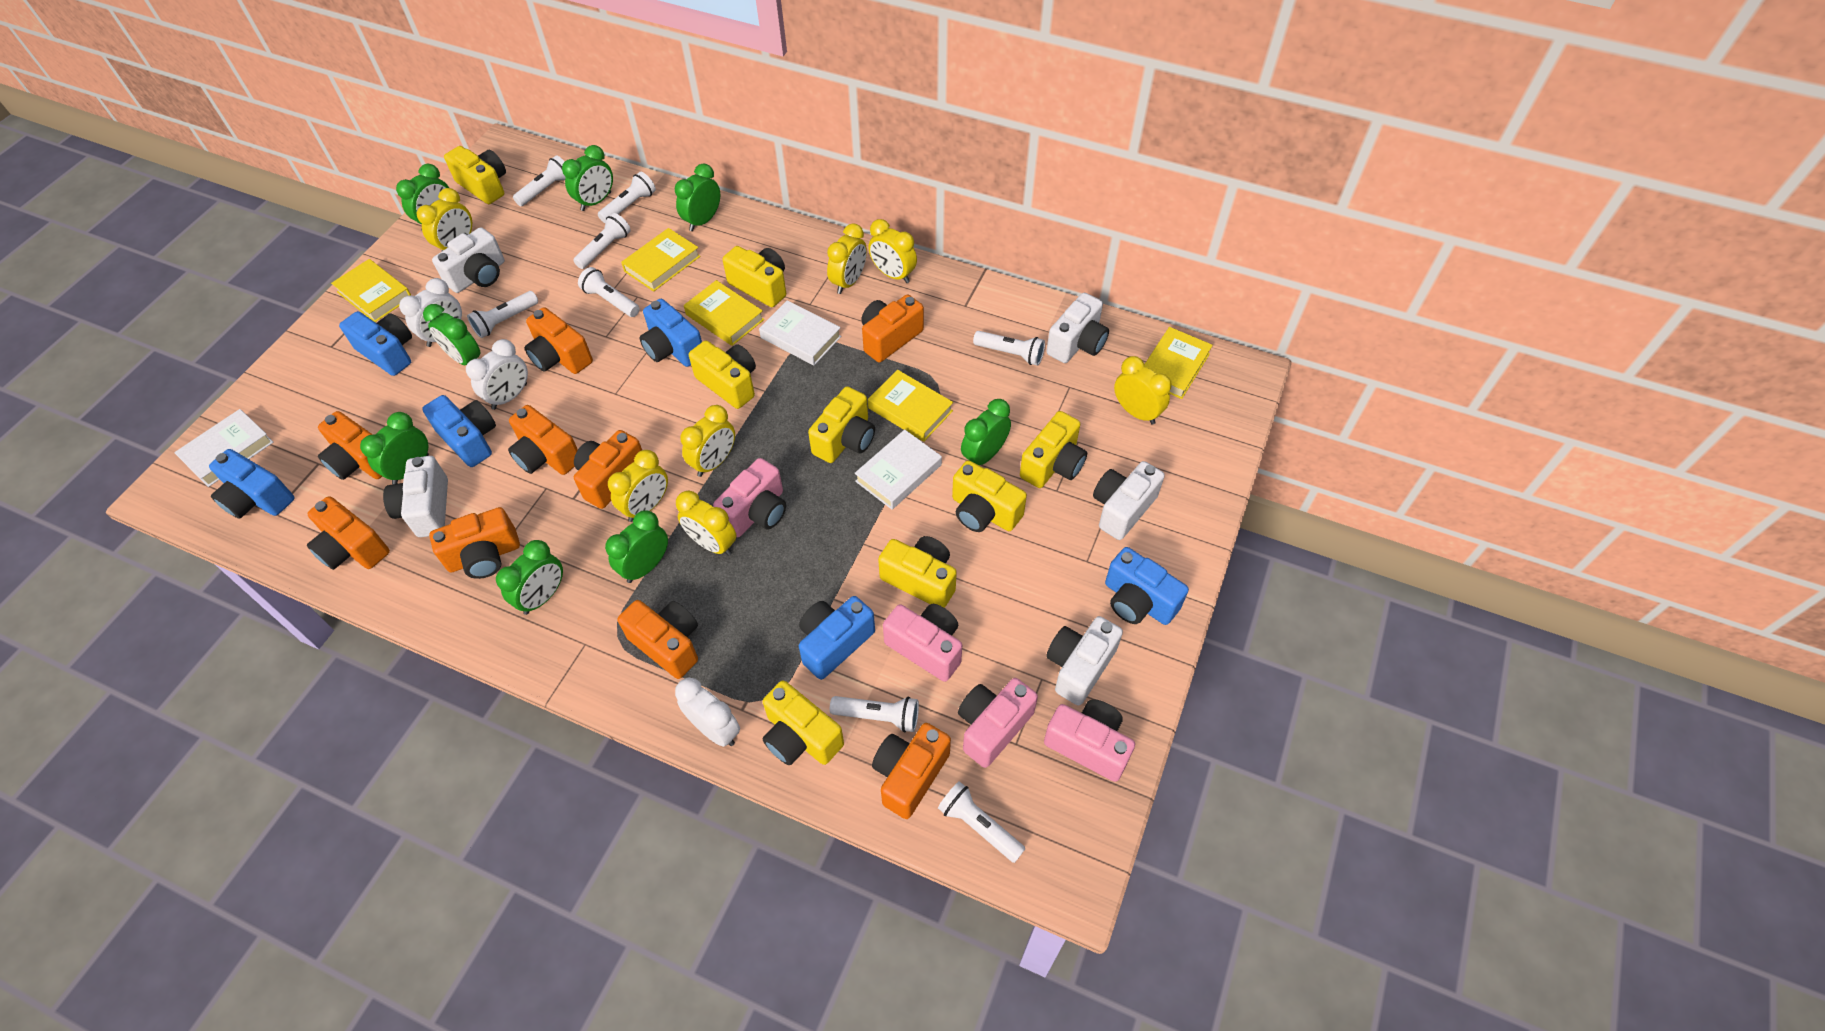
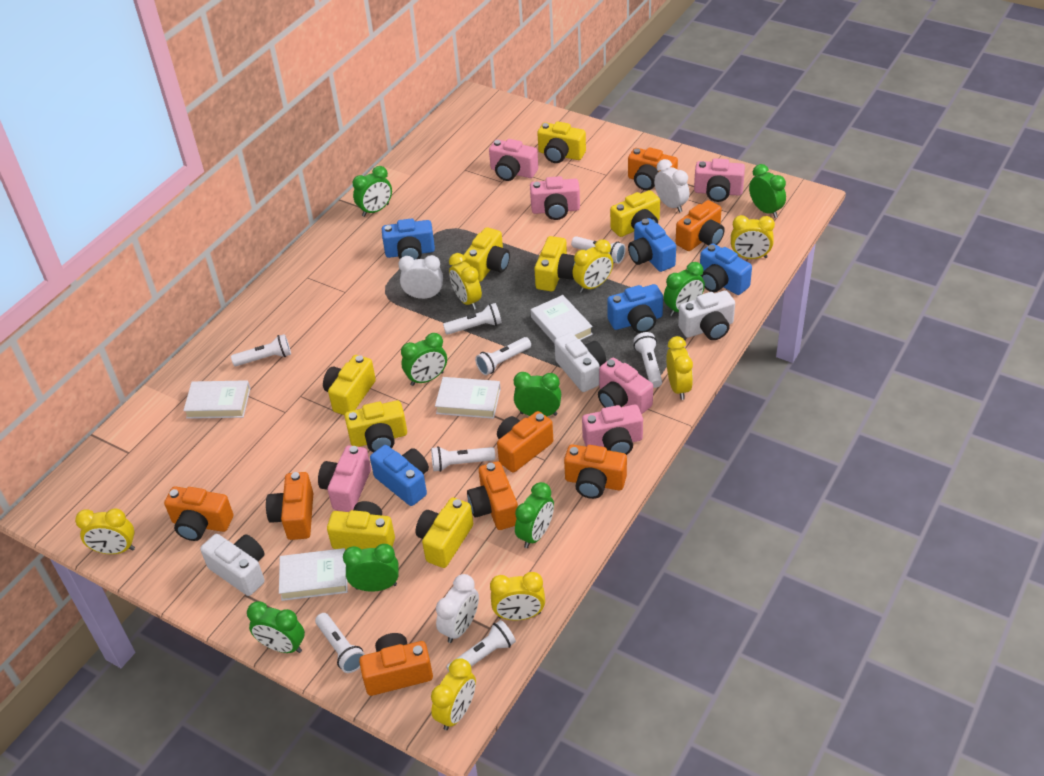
blue camera: [209,449,295,519] [339,311,412,376] [422,395,496,467] [640,299,702,367] [799,596,875,680] [1105,547,1189,625] = 6 -> [370,445,429,506] [382,218,435,260] [607,284,663,333] [628,218,676,272] [700,243,752,295] = 5
orange camera: [307,496,390,570] [318,411,382,480] [429,507,520,579] [508,405,578,475] [524,307,593,374] [574,430,642,509] [617,600,698,679] [861,295,924,362] [872,723,951,819] = 9 -> [164,487,234,541] [266,472,313,540] [359,633,433,696] [467,461,518,530] [497,411,553,472] [564,444,627,499] [628,147,678,191] [676,200,725,251] = 8
pink camera: [713,458,786,537] [883,604,962,682] [958,678,1038,768] [1044,699,1135,782] = 4 -> [318,445,371,512] [489,139,538,181] [530,176,580,220] [582,405,643,455] [598,358,653,414] [694,158,745,202] = 6
white book: [174,409,273,487] [759,300,841,365] [855,429,942,509] = 3 -> [183,380,251,419] [279,548,348,601] [435,377,501,419] [531,295,593,342] = 4
white camera: [383,456,448,537] [432,227,505,293] [1046,293,1109,363] [1046,616,1123,706] [1093,461,1165,540] = 5 -> [200,534,265,596] [554,332,606,392] [678,290,735,340] = 3
yellow book: [331,259,412,322] [621,228,700,292] [684,280,764,346] [868,370,953,442] [1144,327,1213,399] = 5 -> none = 0

